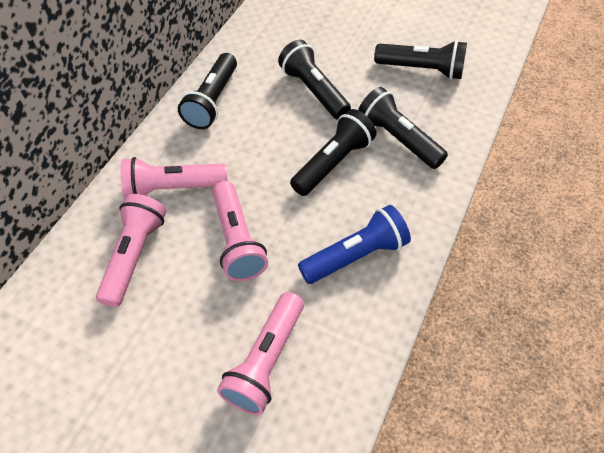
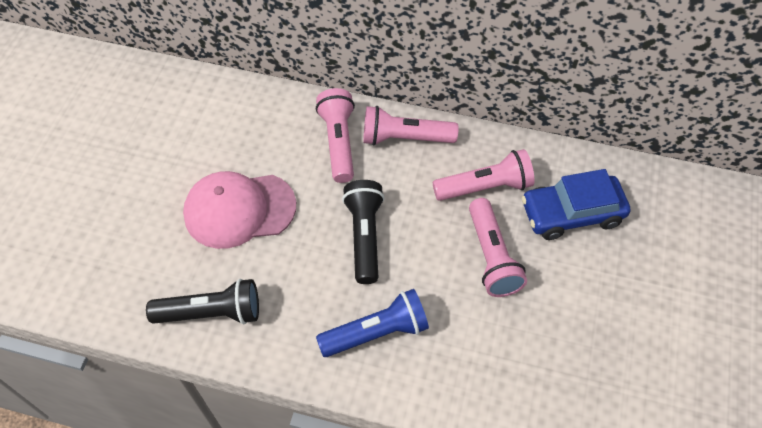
black flashlight: [178,53,237,129] [278,40,351,120] [290,109,377,196] [358,87,448,169] [374,40,467,80] = 5 -> [146,279,259,324] [342,180,384,284] = 2
blue car: none = 0 -> [522,169,631,240] = 1
pink cap: none = 0 -> [183,171,296,249] = 1

